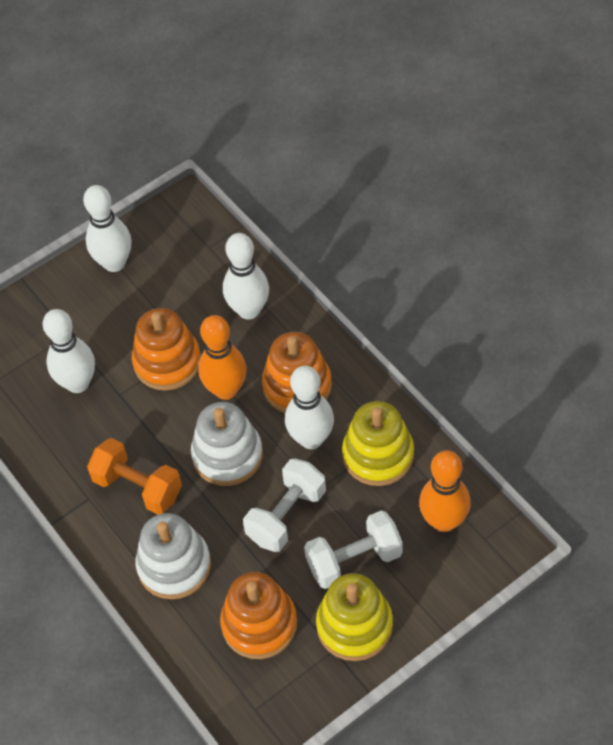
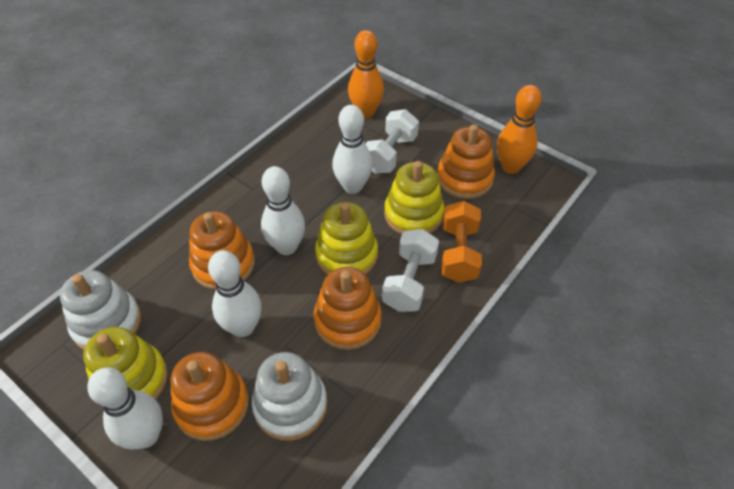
orange stacking toy: [132,308,201,391] [220,572,297,659] [262,332,332,413] = 3 -> [171,352,249,441] [189,211,255,290] [314,267,382,350] [437,124,495,199] = 4
yellow stacking toy: [316,573,393,661] [342,401,414,486] = 2 -> [83,327,168,407] [315,202,378,275] [384,161,444,234] = 3

